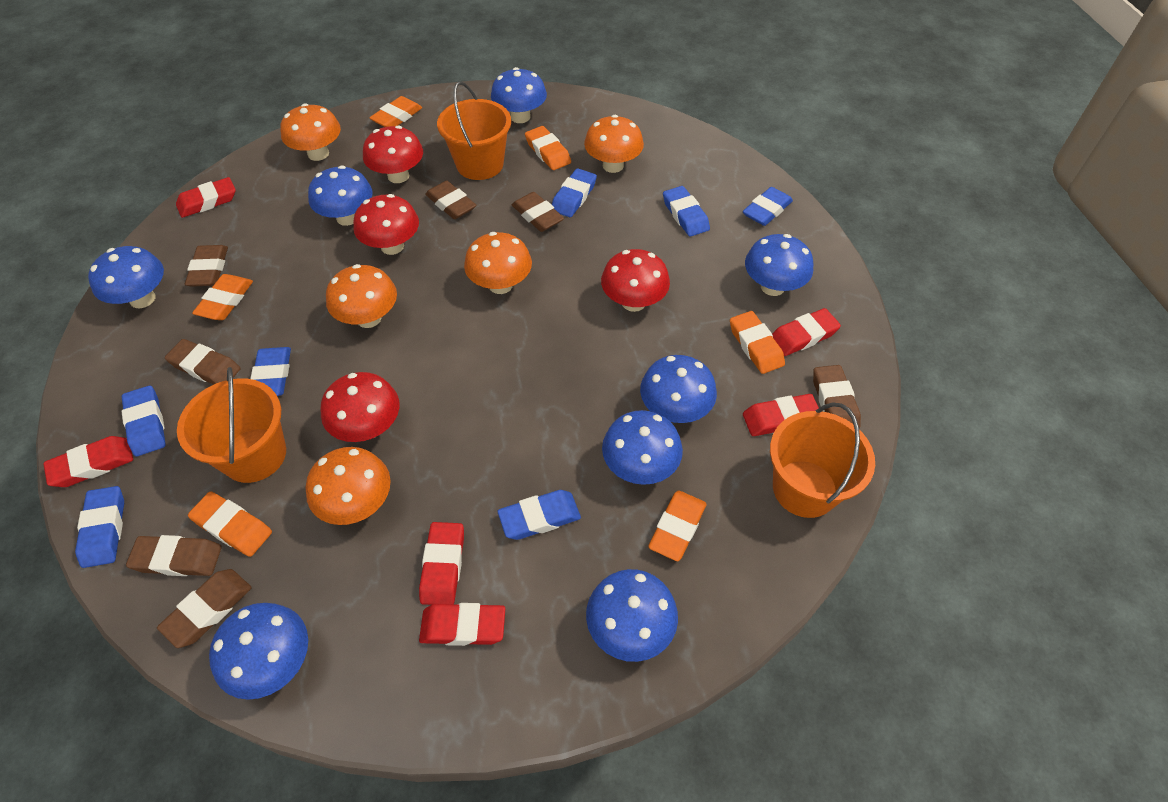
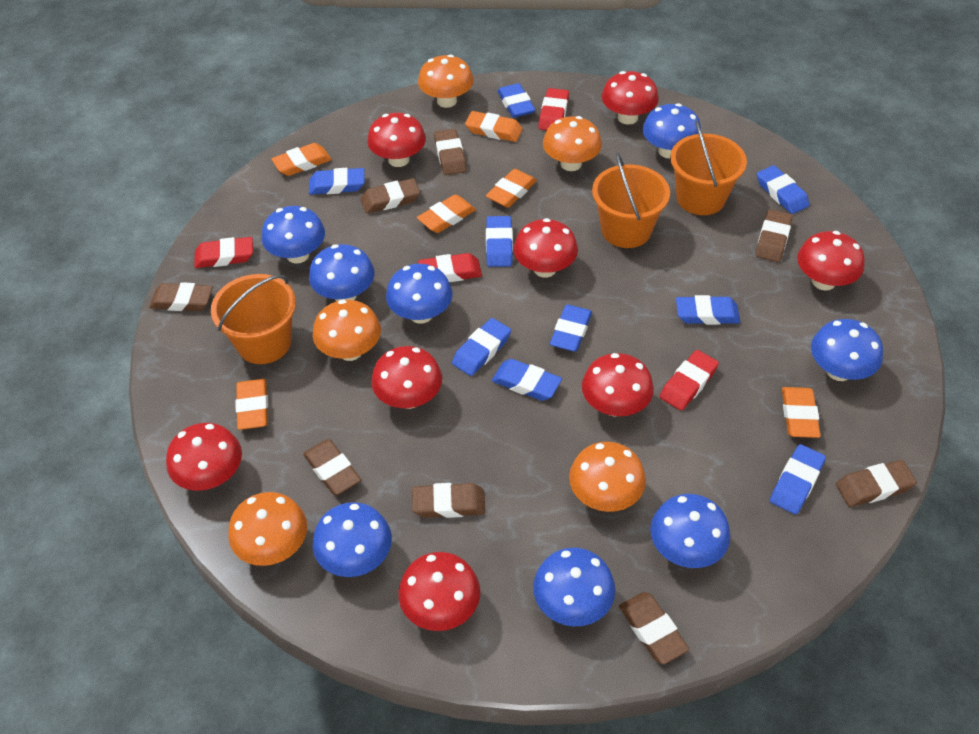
blue eraser: [75,486,124,568] [122,386,166,456] [250,347,291,396] [497,490,581,540] [552,168,597,217] [663,186,710,237] [743,187,793,226] = 7 -> [309,168,365,195] [452,318,511,376] [486,216,513,267] [492,359,562,401] [497,83,535,118] [550,305,592,352] [676,295,740,325] [757,165,809,214] [770,444,826,515] = 9
brown eraser: [126,535,222,576] [157,569,252,648] [165,339,241,384] [185,245,228,287] [425,181,476,219] [512,192,564,232] [813,365,861,429] = 7 -> [149,282,213,311] [303,439,361,495] [361,178,420,213] [412,483,485,518] [434,129,467,175] [619,592,689,664] [756,209,793,262] [836,460,917,507] = 8
red eraser: [43,436,133,487] [176,177,236,218] [419,522,464,605] [419,603,505,646] [743,394,819,436] [772,308,841,356] = 6 -> [194,237,253,268] [418,253,482,282] [538,88,569,130] [660,350,719,411] = 4
red mushroom: [320,372,399,442] [353,194,419,255] [363,125,423,183] [601,249,670,312] = 4 -> [166,423,242,491] [367,113,426,167] [371,346,442,409] [399,552,480,631] [514,218,578,278] [582,353,654,417] [602,71,659,125] [797,231,865,291] = 8

